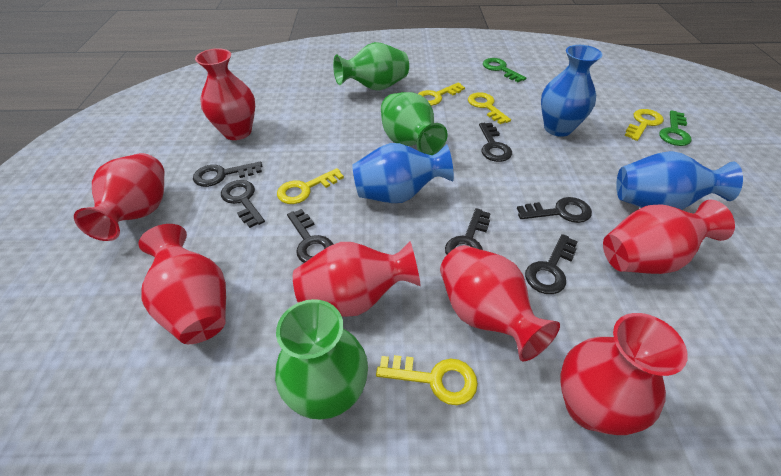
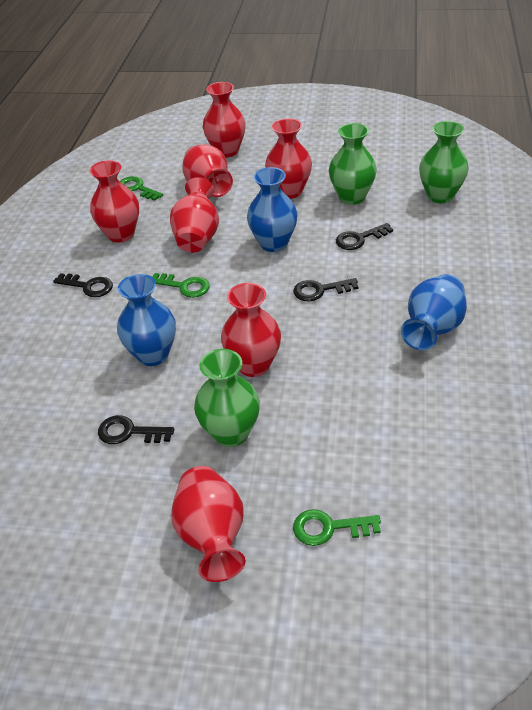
black key: [193,162,262,187] [221,180,265,228] [287,209,333,263] [445,208,491,255] [479,123,512,162] [517,197,592,223] [525,234,578,294] = 7 -> [53,273,113,297] [98,415,174,444] [293,278,359,301] [336,223,393,250] = 4
green key: [483,58,526,82] [659,110,692,146] = 2 -> [120,176,163,201] [152,273,210,298] [293,509,381,546] = 3
yellow key: [277,168,344,204] [376,355,478,405] [418,83,465,106] [468,92,511,124] [625,109,664,141] = 5 -> none = 0

